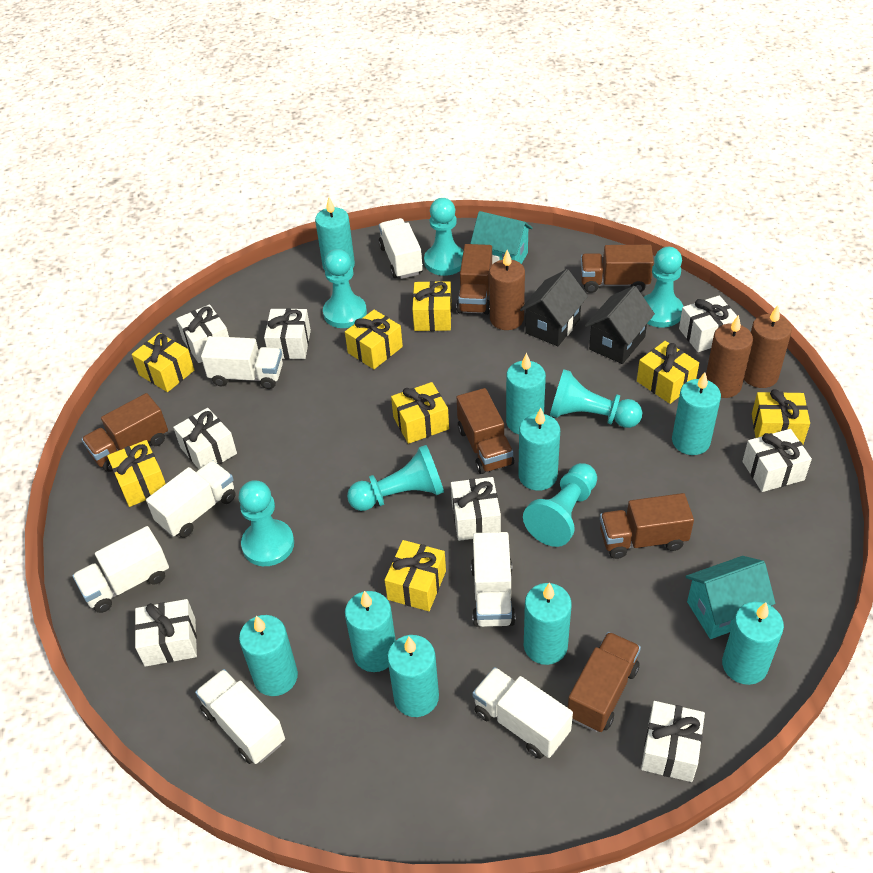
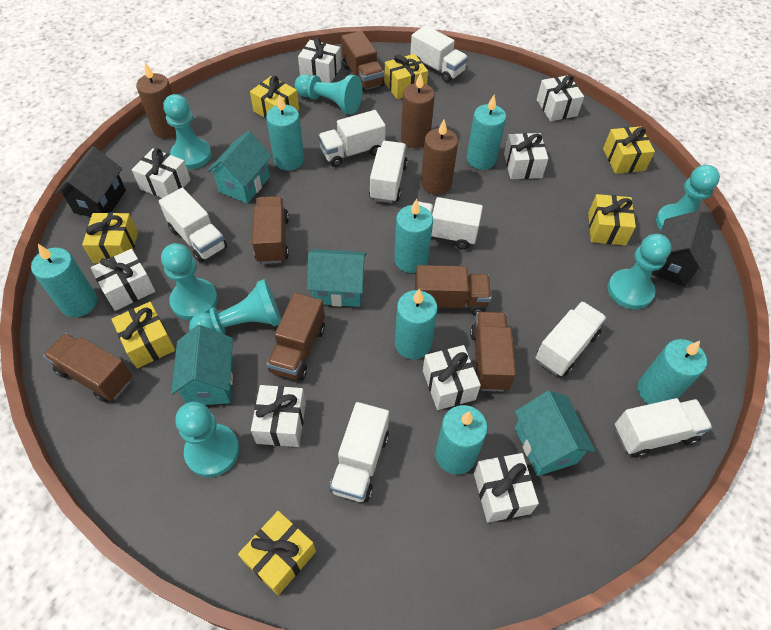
turquoise candle: [239,615,298,696] [315,197,355,270] [345,591,396,672] [387,635,439,717] [506,353,546,435] [518,408,560,491] [524,583,572,665] [672,372,721,455] [722,602,784,685] = 9 -> [31,244,97,317] [266,94,304,171] [394,199,433,273] [395,289,438,360] [435,405,488,475] [467,95,506,170] [638,339,707,404] = 7
turquoise house: [470,211,533,265] [685,556,775,639] = 2 -> [171,325,233,405] [207,131,272,204] [307,249,367,307] [515,391,595,476] = 4
white truck: [72,526,169,613] [146,460,235,538] [195,669,285,764] [201,336,283,389] [379,218,423,279] [471,532,516,627] [473,667,573,759] = 7 -> [159,188,227,263] [318,110,386,167] [330,402,389,502] [369,141,408,203] [410,25,468,83] [413,197,483,249] [536,301,607,376] [615,398,713,457] = 8
yellow gift: [107,440,166,507] [132,333,194,392] [345,310,403,369] [385,540,446,611] [391,382,449,444] [412,281,452,331] [637,341,699,404] [752,389,810,444] = 8 -> [82,212,138,263] [111,302,175,368] [238,511,316,595] [250,76,299,119] [384,54,428,99] [588,194,636,245] [603,126,655,174] = 7

